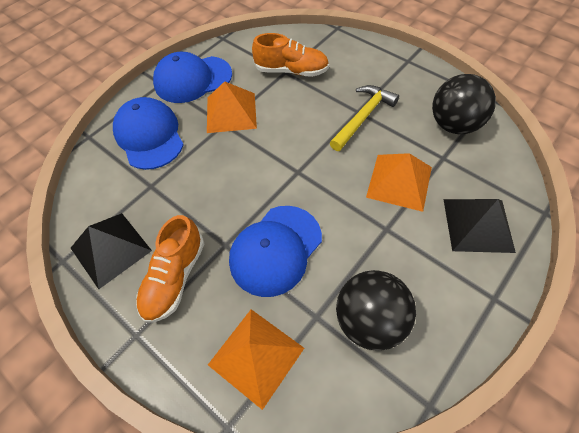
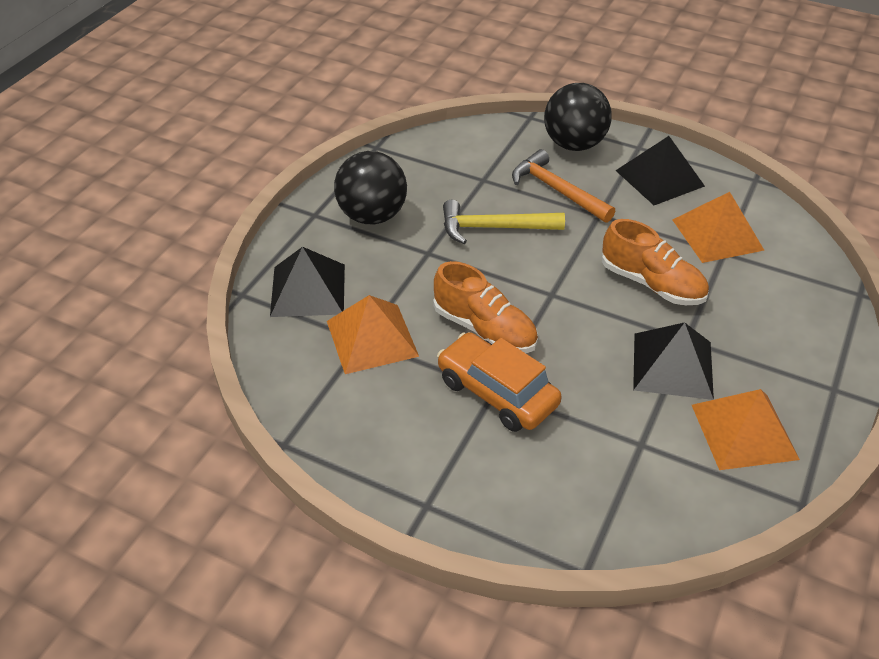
black pyramid: [71,213,152,289] [443,199,516,253] = 2 -> [270,247,345,317] [615,136,705,205] [633,322,714,400] = 3
blue cap: [113,97,184,170] [153,52,232,103] [229,206,322,297] = 3 -> none = 0
orange car: none = 0 -> [437,332,561,432] = 1
orange hammer: none = 0 -> [512,149,615,223] = 1

